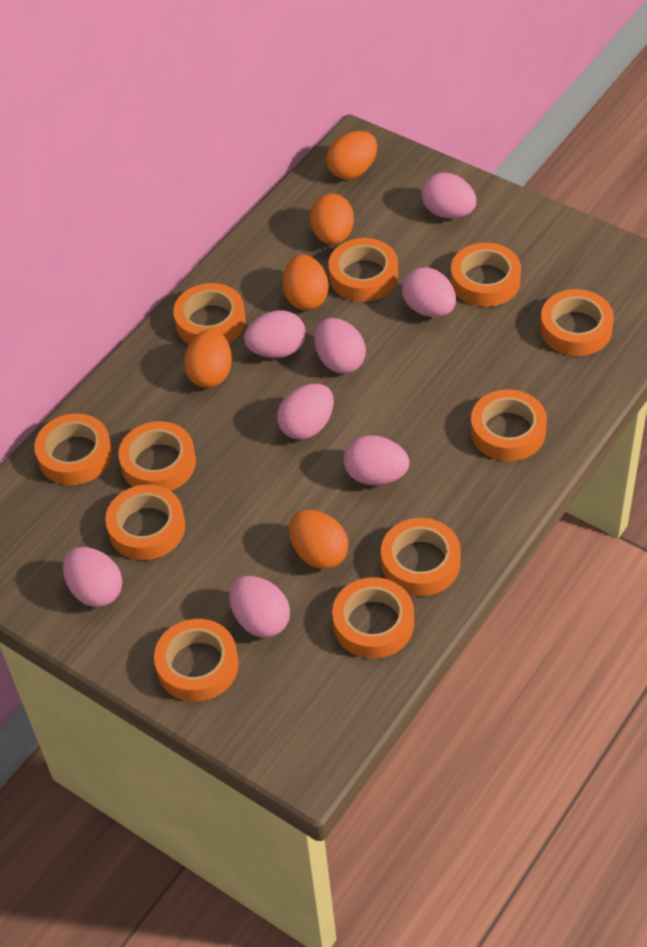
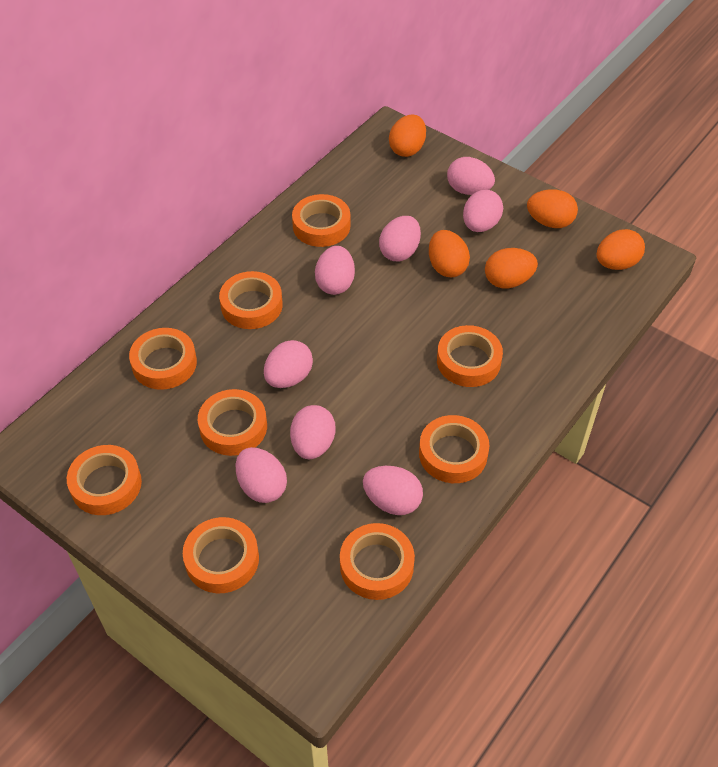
orange tape: [34,414,112,485] [105,485,185,560] [118,421,196,491] [154,619,239,702] [173,283,246,344] [328,238,398,302] [332,577,414,659] [381,518,461,596] [451,243,521,307] [471,389,547,461] [540,289,614,356] = 11 -> [67,445,142,515] [129,328,197,390] [183,517,259,593] [198,389,267,456] [219,271,283,329] [292,194,350,247] [340,523,415,600] [419,415,489,483] [437,325,503,387] = 9

